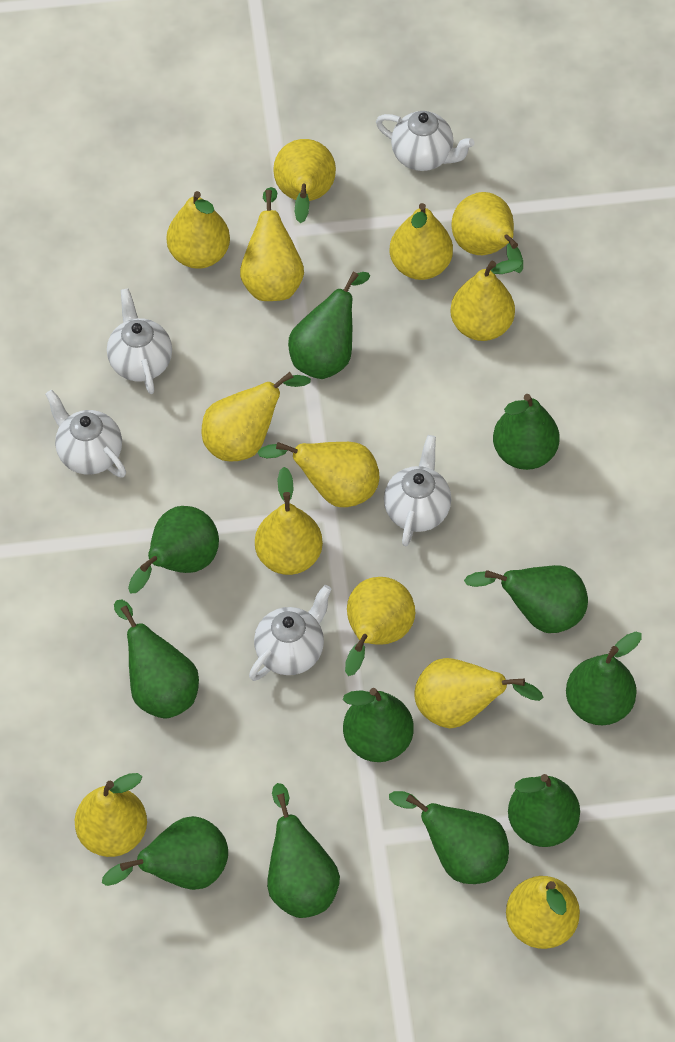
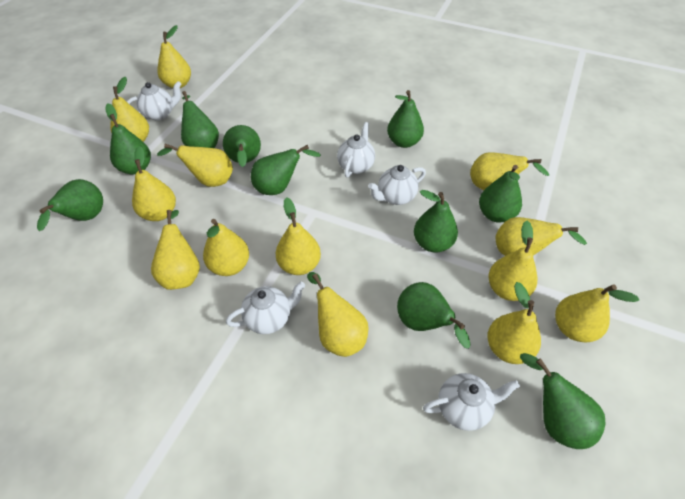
green pear: [102,816,228,890] [114,600,199,719] [128,506,219,593] [267,783,340,918] [288,271,370,379] [343,688,414,762] [389,791,509,884] [464,565,588,633] [493,394,560,470] [508,774,580,847] [566,632,642,725] = 11 -> [37,179,103,231] [106,103,151,175] [181,91,219,148] [223,125,261,167] [251,145,321,195] [387,90,424,148] [397,282,471,349] [414,190,458,253] [479,165,522,223] [520,353,606,449] = 10

